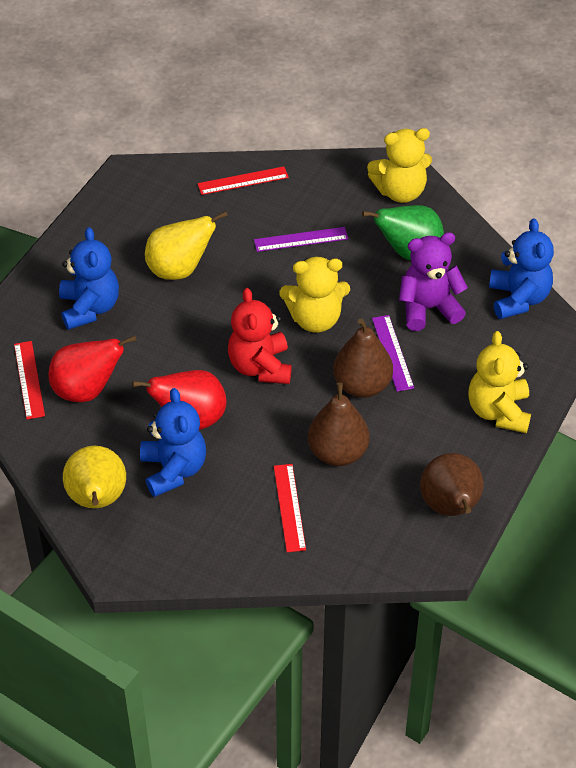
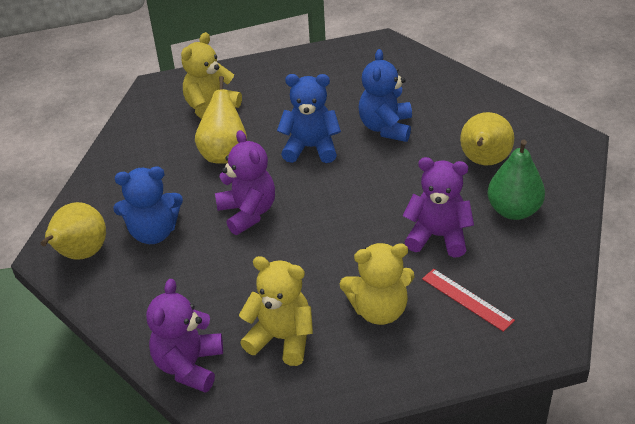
brown pear: [308,382,370,466] [333,319,393,398] [420,453,484,516] = 3 -> none = 0
purple ruler: [254,227,348,252] [372,315,414,392] = 2 -> none = 0
purple teddy bear: [399,232,468,331] = 1 -> [146,279,223,393] [215,130,275,235] [403,157,474,258] = 3
red pear: [48,335,137,402] [132,370,226,430] = 2 -> none = 0
red ruler: [14,341,45,419] [197,166,289,195] [274,464,306,552] = 3 -> [422,269,515,332] = 1
red teddy bear: [228,288,292,384] = 1 -> none = 0
yellow pear: [63,446,126,508] [145,211,228,280] = 2 -> [41,202,106,260] [195,76,247,164] [460,112,514,165] = 3

